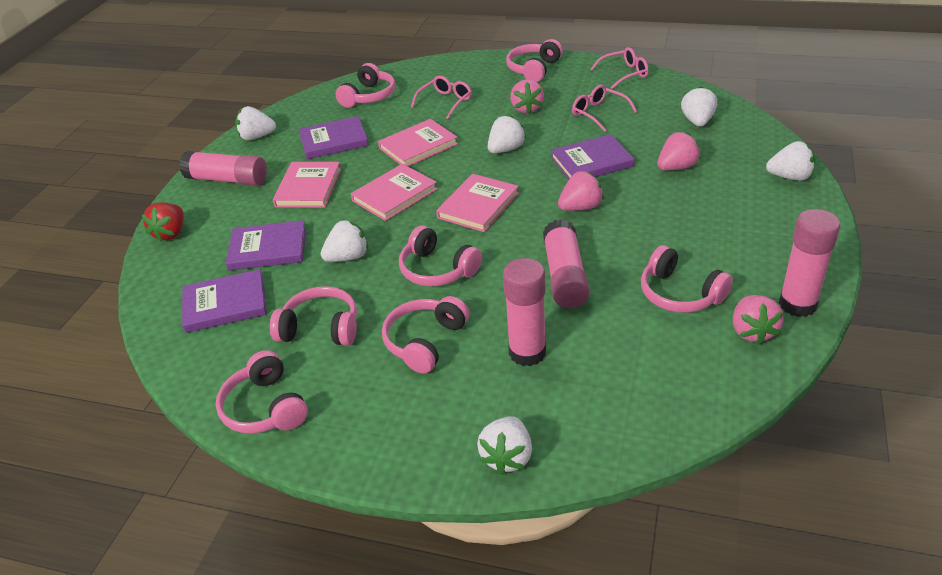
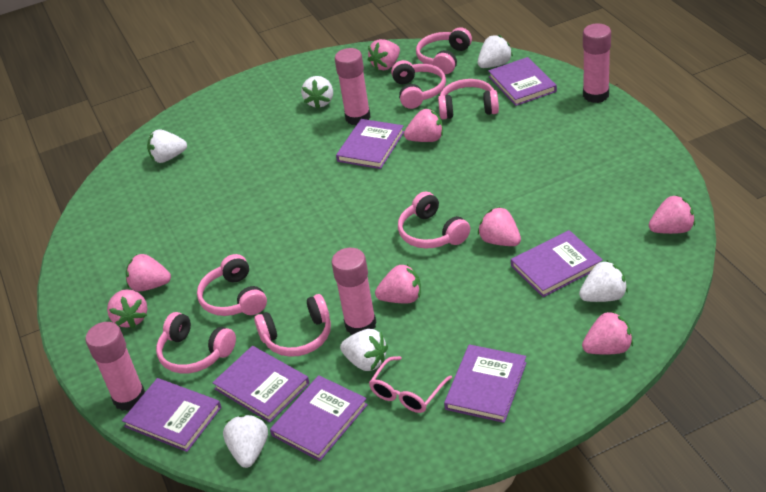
pink book: [273,162,341,208] [351,164,437,221] [378,119,458,167] [436,174,519,232] = 4 -> none = 0
pink glasses: [411,76,472,119] [572,85,637,132] [590,47,649,89] = 3 -> [369,356,452,413] = 1
pink strawberry: [510,79,544,114] [558,171,604,211] [657,132,701,170] [733,295,783,345] = 4 -> [107,289,148,328] [126,254,171,291] [368,39,400,70] [375,264,421,303] [404,109,443,142] [478,207,521,246] [582,310,633,355] [649,195,695,234] = 8
purple book: [182,269,267,333] [226,220,306,271] [299,116,369,159] [551,134,635,179] = 4 -> [122,378,221,452] [212,346,310,423] [270,375,368,461] [336,119,404,169] [444,344,527,423] [488,57,557,106] [511,230,603,297] = 7
red strawberry: [142,202,184,242] = 1 -> none = 0

